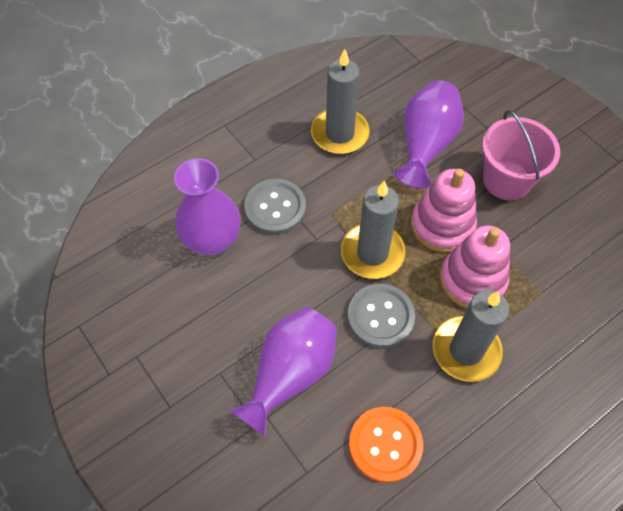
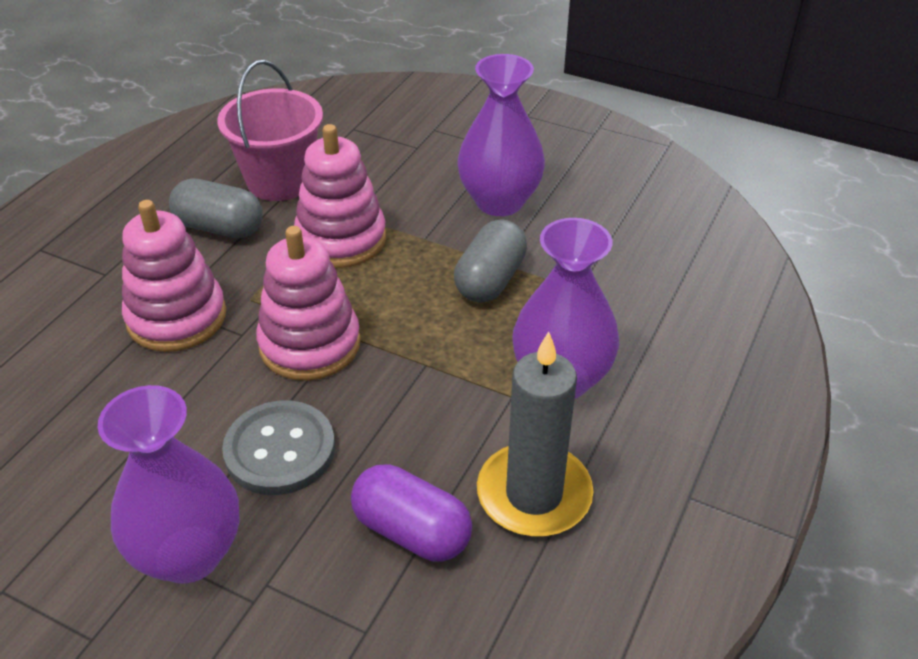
grey button: [244,179,306,235] [348,284,415,348] = 2 -> [222,400,335,495] = 1
grey candle: [311,49,369,154] [341,180,406,279] [433,290,509,382] = 3 -> [477,331,593,536] = 1
grey capsule: none = 0 -> [169,178,263,238] [454,219,527,303] = 2
orange button: [349,407,423,483] = 1 -> none = 0
pink stacking toy: [411,169,477,253] [440,226,510,308] = 2 -> [122,200,226,352] [256,226,361,381] [294,124,386,268] = 3
purple capsule: none = 0 -> [351,464,472,562] = 1

